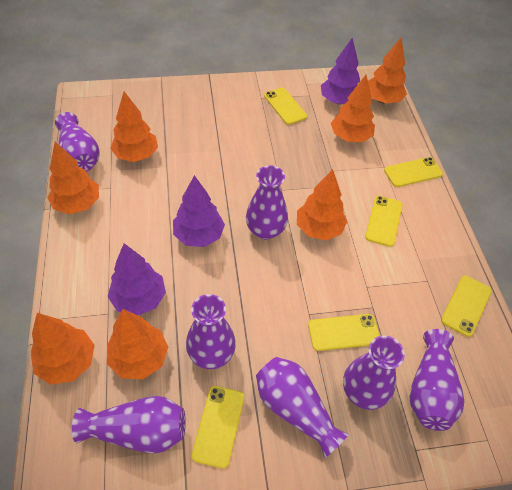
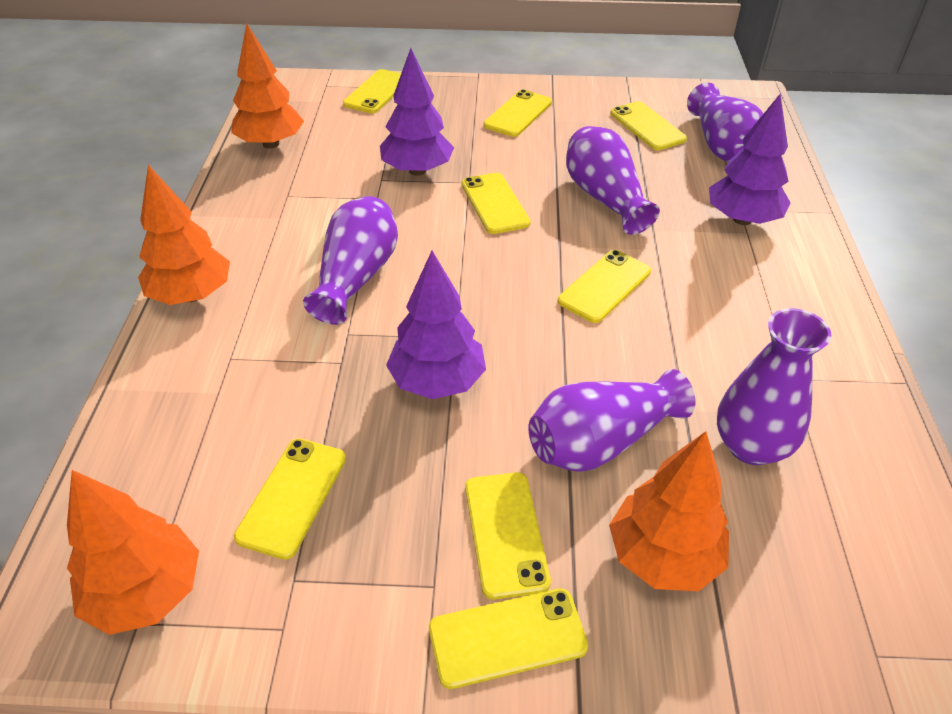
orange tree: [31,313,95,385] [47,142,99,214] [107,309,168,379] [110,91,158,162] [297,169,347,240] [331,75,375,142] [368,37,407,104] = 7 -> [67,470,199,635] [138,165,230,305] [231,24,304,148] [609,431,729,591] = 4
purple vase: [55,112,100,172] [72,396,186,454] [186,294,236,369] [246,165,288,239] [256,357,349,458] [343,336,405,410] [410,329,464,431] = 7 -> [303,196,398,325] [528,369,695,472] [566,126,660,235] [687,83,764,162] [717,308,831,465] = 5
yellow phone: [191,386,244,469] [264,88,307,125] [308,314,380,351] [365,196,403,247] [384,157,443,187] [441,275,492,337] = 6 -> [234,438,346,560] [343,69,401,114] [429,588,588,689] [462,173,531,234] [465,472,551,600] [484,89,552,137] [558,250,651,323] [610,101,687,150] = 8

